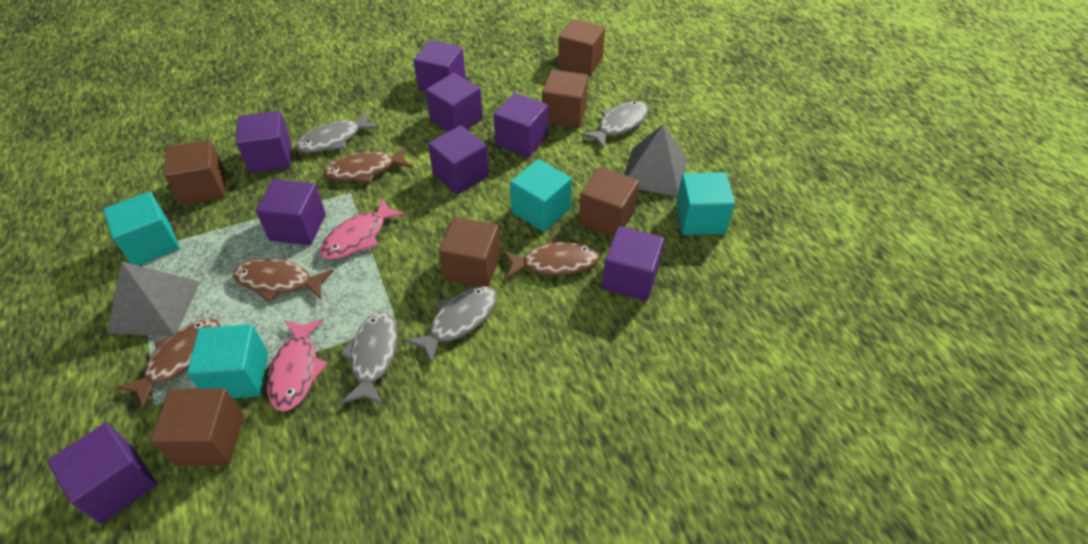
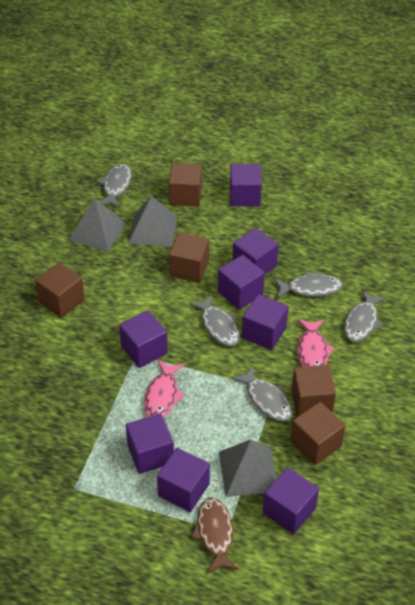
brown cube: [150,388,244,466] [164,140,226,205] [439,217,501,287] [542,69,588,128] [558,19,605,76] [579,167,639,237] = 6 -> [35,262,85,318] [169,163,202,207] [169,233,209,283] [290,402,346,465] [291,365,336,417] = 5
brown fish: [116,318,220,408] [233,258,334,302] [324,146,412,183] [503,238,600,280] = 4 -> [191,497,239,574] = 1
grey fish: [295,111,379,153] [340,312,398,404] [405,286,497,363] [581,101,648,149] = 4 -> [98,163,132,208] [189,294,240,346] [231,366,292,421] [274,271,343,298] [344,290,386,342] = 5
grey pyramid: [107,261,200,336] [625,125,687,197] = 2 -> [69,198,127,252] [128,196,177,247] [219,439,276,497] = 3
turquoise cube: [103,192,180,266] [187,324,268,398] [510,159,572,232] [676,172,735,235] = 4 -> none = 0

